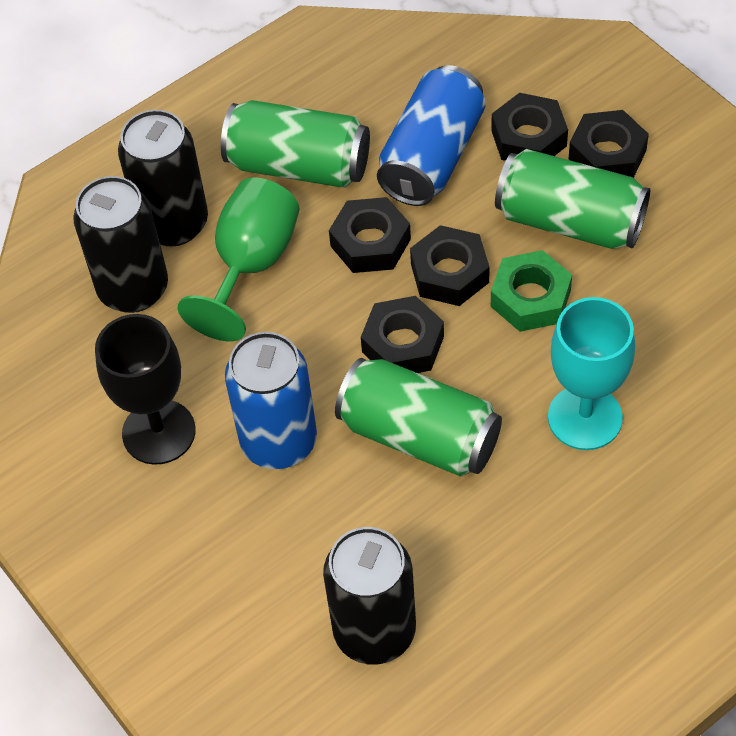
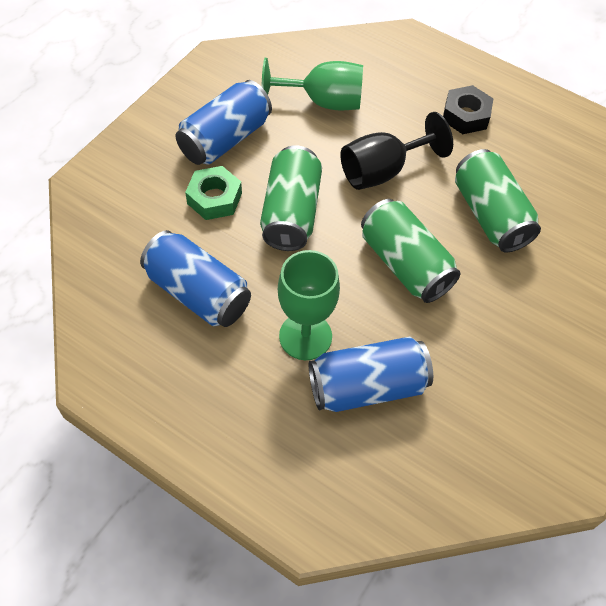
black can: [73,176,168,313] [118,110,208,247] [323,527,416,665] = 3 -> none = 0
black nut: [329,197,411,273] [361,296,444,373] [410,225,490,306] [491,93,568,161] [569,110,649,178] = 5 -> [443,85,494,134] = 1
blue can: [225,332,317,469] [377,65,485,206] = 2 -> [140,230,251,327] [175,80,272,165] [309,337,433,412] = 3
green goblet: [177,177,300,341] = 1 -> [261,58,363,111] [278,250,340,360] = 2
turquoise goblet: [548,297,635,450] = 1 -> none = 0

